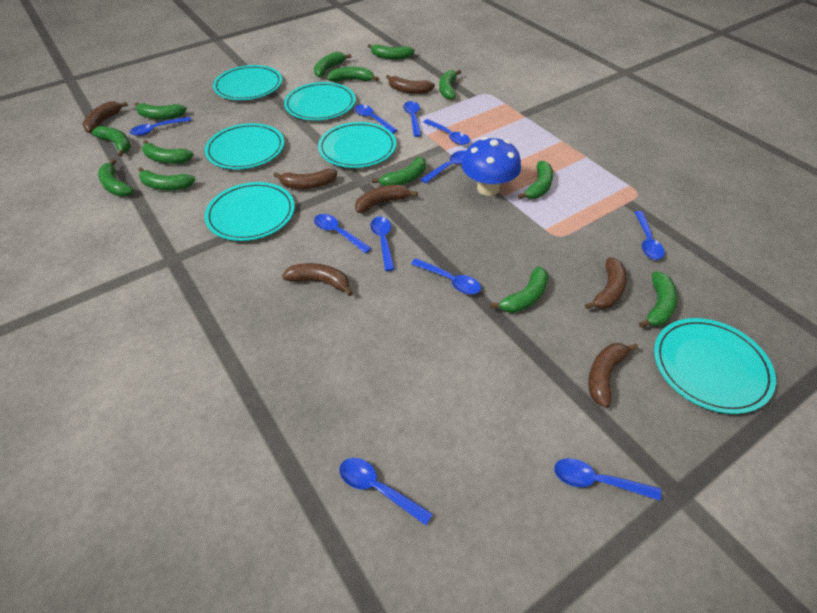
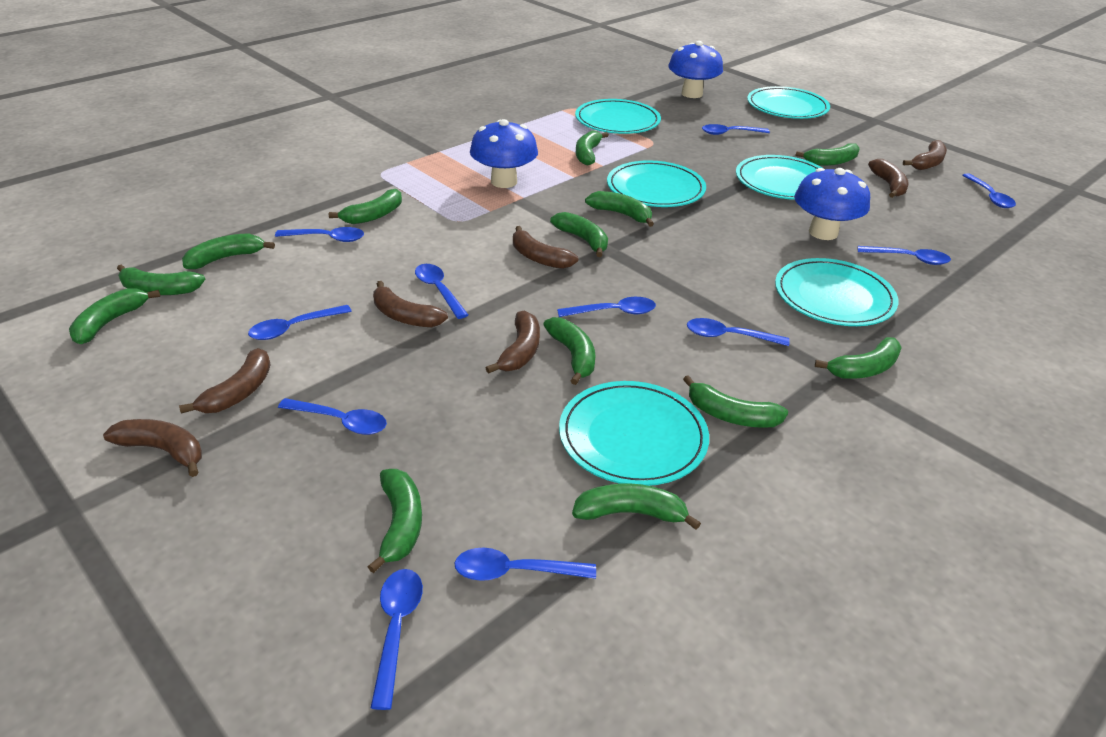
blue mushroom: [462,137,521,196] = 1 -> [470,119,538,188] [668,41,723,98] [794,168,870,240] = 3

